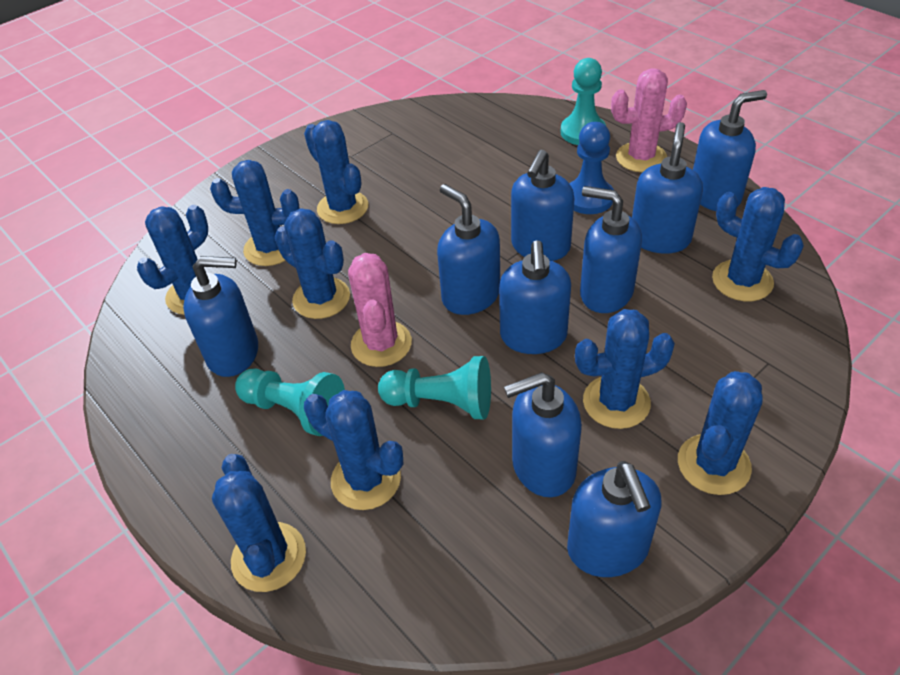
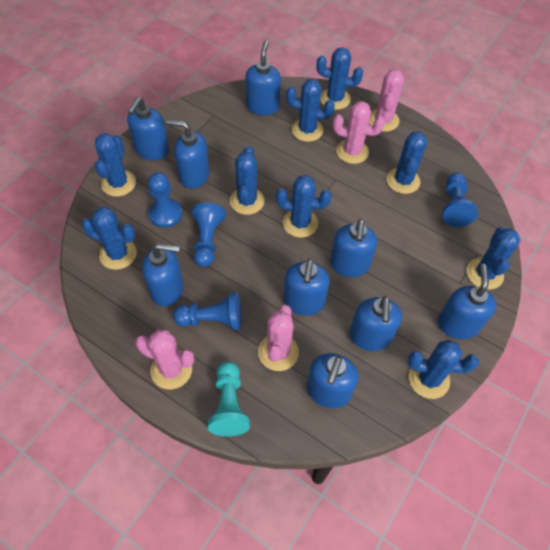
blue pawn: [569,122,614,214] = 1 -> [148,172,182,228] [173,292,242,330] [191,203,226,267] [442,173,478,227] = 4
pink cactus: [348,253,412,367] [611,68,687,172] = 2 -> [135,330,194,389] [258,305,299,371] [333,101,385,164] [369,69,404,132] = 4
turquoise pawn: [235,368,345,436] [378,356,491,419] [561,58,606,145] = 3 -> [208,361,250,437] = 1

